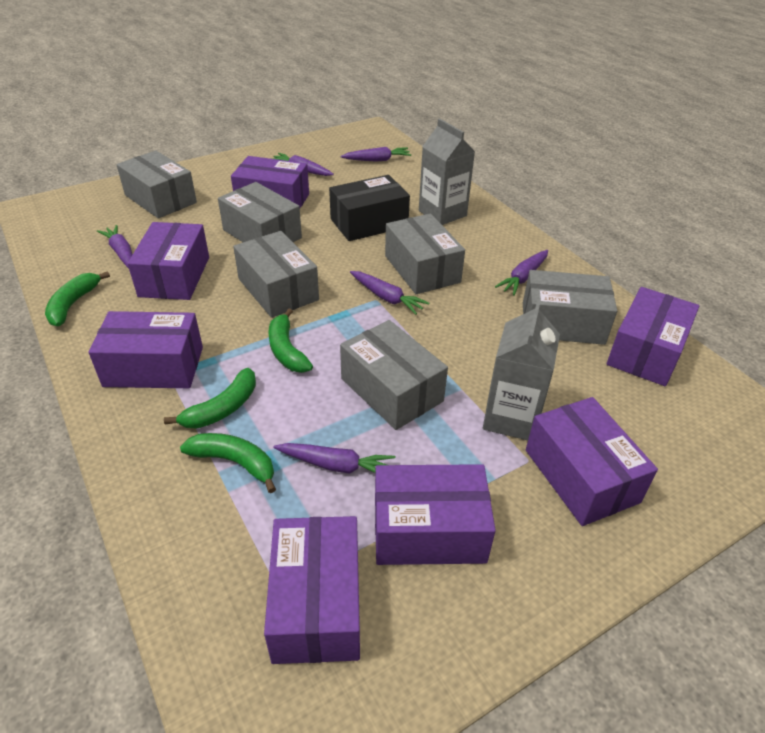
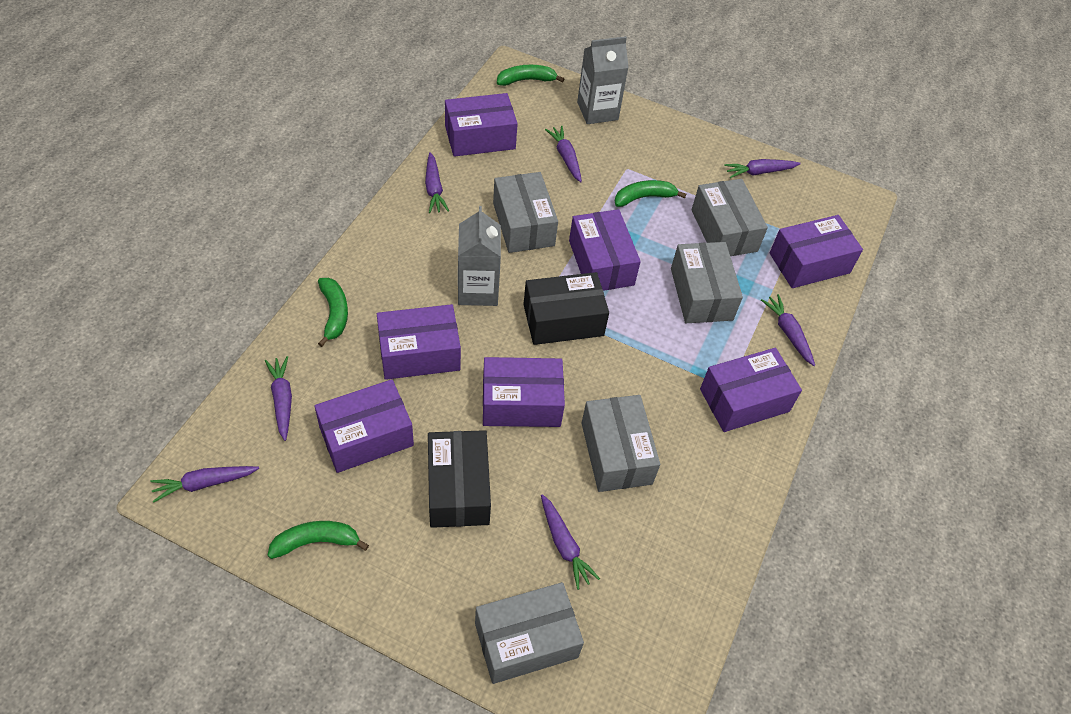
black box: [329,175,410,241] = 1 -> [428,430,491,528] [523,272,609,345] = 2
grey box: [116,150,197,218] [218,182,302,242] [233,231,319,318] [340,320,448,430] [385,213,465,294] [523,270,617,345] = 6 -> [475,582,584,684] [493,172,558,253] [582,395,660,492] [671,242,743,323] [691,179,768,256] = 5
purple carrot: [97,225,133,268] [272,153,334,176] [273,443,396,474] [340,147,411,162] [350,271,429,315] [495,250,548,296] = 6 -> [150,466,259,503] [265,356,292,441] [425,152,449,213] [541,494,600,590] [545,125,582,182] [724,159,801,178] [761,294,815,366] = 7

